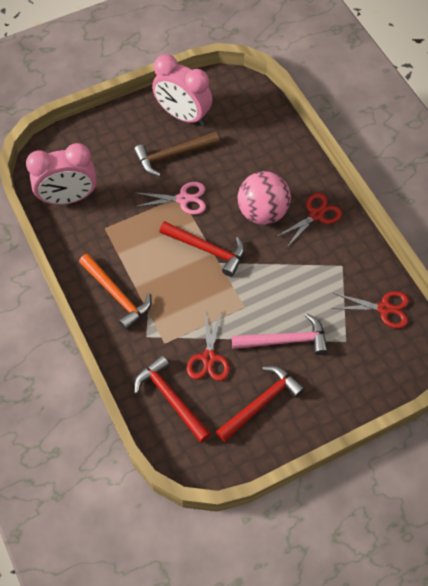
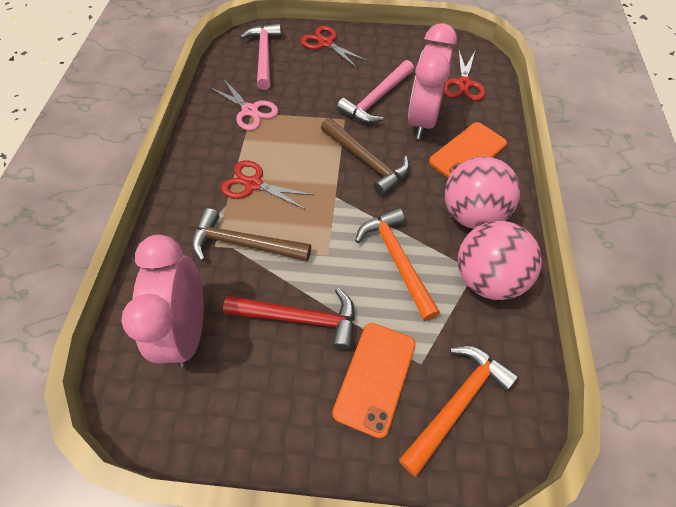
brown hammer: [134,132,219,176] = 1 -> [192,208,311,261] [321,118,410,196] = 2
orange hammer: [79,254,152,330] = 1 -> [355,208,440,321] [399,345,518,477] = 2
orange phone: none = 0 -> [332,323,416,438] [429,122,507,178] = 2
pink ball: [238,171,291,225] = 1 -> [444,156,520,229] [458,221,542,300] = 2
pink hammer: [232,313,328,355] = 1 -> [240,23,282,90] [337,60,414,123] = 2
red hammer: [134,355,211,443] [159,221,245,277] [216,366,305,442] = 3 -> [223,288,355,350] = 1

